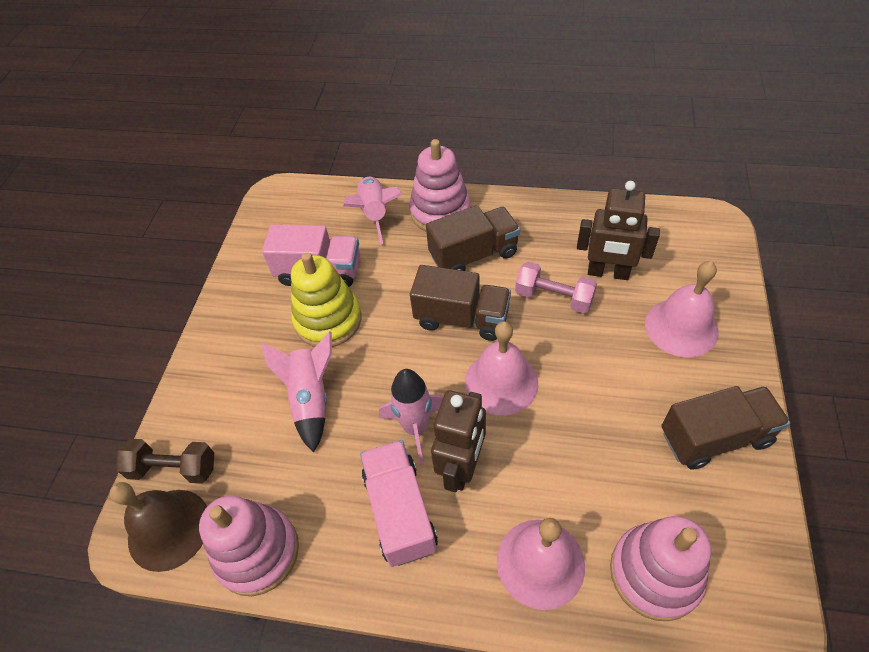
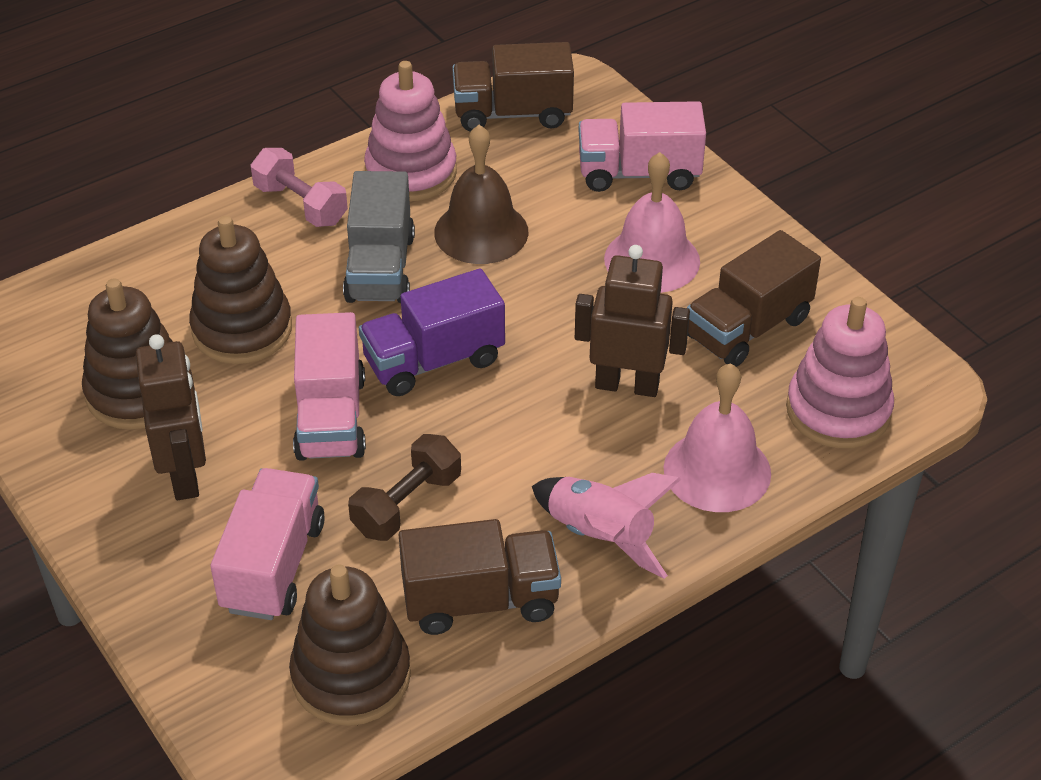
brown stacking toy: none = 0 -> [82,279,173,430] [189,216,292,364] [289,565,411,726] = 3
grey truck: none = 0 -> [343,171,415,303] = 1
pink bell: [465,321,538,416] [497,518,585,610] [645,261,719,358] = 3 -> [604,152,700,293] [664,363,771,512] = 2
pink rocket: [261,331,332,453] [343,176,403,244] [379,369,444,466] = 3 -> [532,473,681,579] = 1
pink stacking toy: [199,495,299,596] [409,139,471,231] [610,516,711,621] = 3 -> [364,61,457,201] [786,297,894,448] = 2
pink truck: [262,224,360,287] [360,440,438,567] = 2 -> [210,468,325,620] [293,312,366,461] [579,101,706,192] = 3
purple truck: none = 0 -> [359,269,505,396] = 1
yellow stacking toy: [291,252,362,347] = 1 -> none = 0

